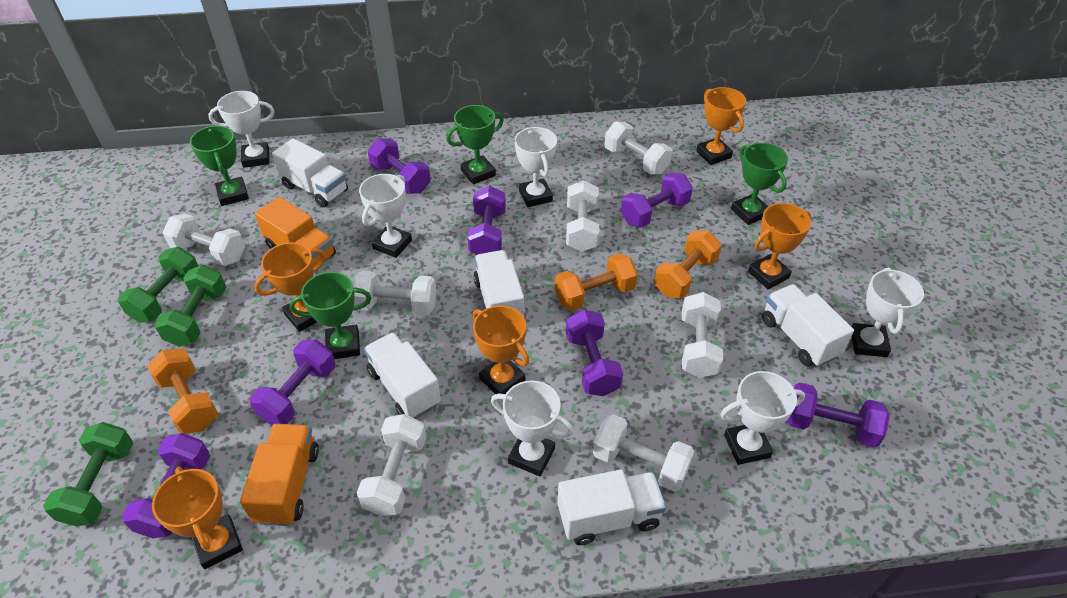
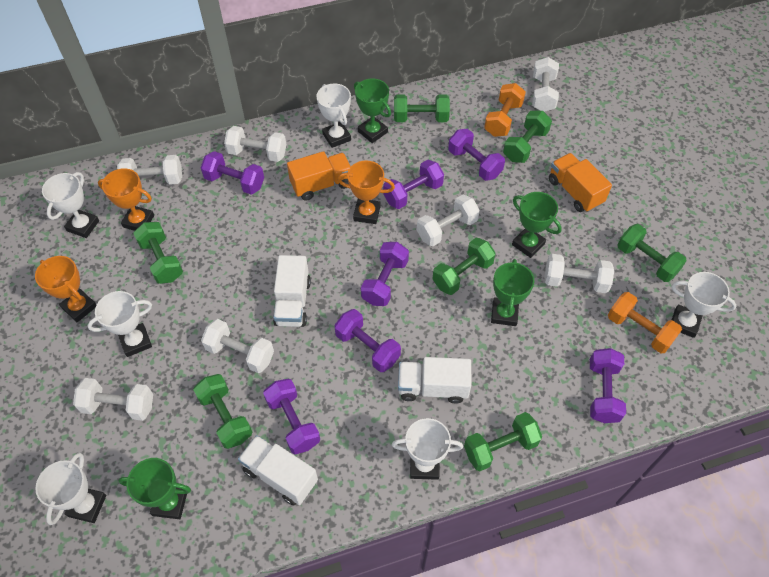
green dumbbell: [43,422,133,527] [118,247,198,323] [154,265,227,347] = 3 -> [133,222,183,284] [193,374,252,449] [394,94,450,122] [433,238,495,295] [464,412,542,471] [503,111,552,163] [617,224,687,282] = 7
orange dumbbell: [147,349,219,434] [555,253,638,311] [654,231,722,298] = 3 -> [484,83,526,137] [608,292,682,353] = 2
orange trophy: [152,467,243,569] [254,242,325,332] [473,305,529,394] [696,87,746,165] [748,203,811,290] = 5 -> [35,256,96,322] [98,168,154,231] [338,160,395,224] = 3
white truck: [272,138,348,207] [364,332,441,419] [473,250,526,318] [558,469,666,545] [762,284,854,367] = 5 -> [238,435,318,505] [273,255,311,327] [398,357,471,403] = 3

